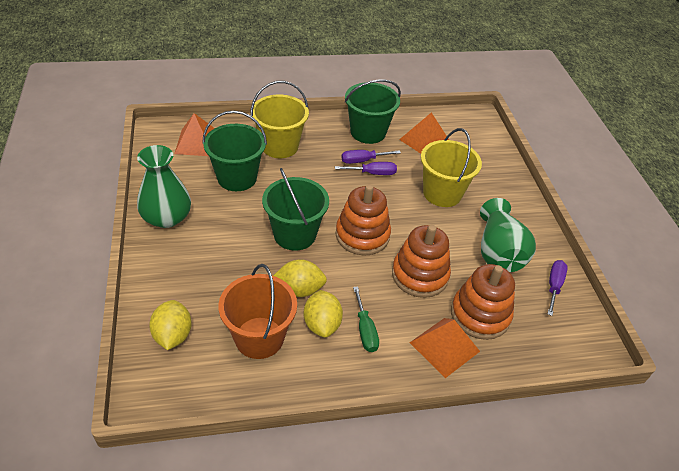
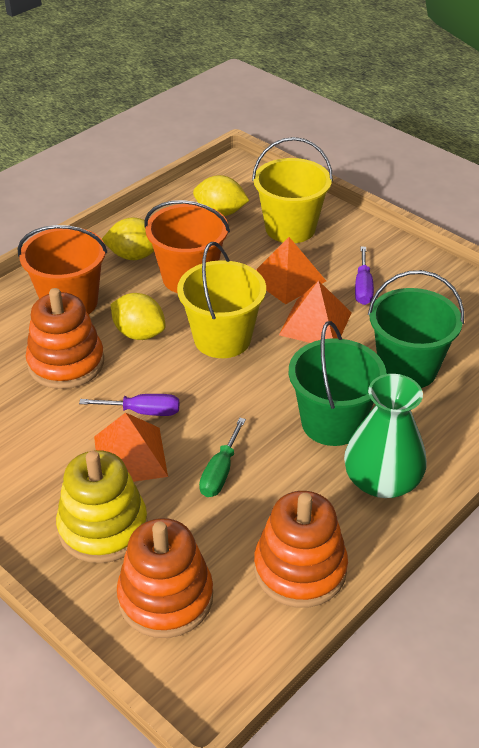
green bucket: [202,110,267,191] [262,168,329,250] [345,80,401,144] = 3 -> [289,321,386,446] [368,270,464,388] = 2
green vase: [137,145,191,228] [480,198,536,272] = 2 -> [344,374,427,498] = 1
orange bucket: [218,264,297,359] = 1 -> [18,225,107,315] [144,200,230,293] = 2
purple screwdriver: [335,162,397,175] [342,150,401,164] [548,260,568,316] = 3 -> [79,394,180,416] [355,247,374,305] = 2
yellow stacking toy: none = 0 -> [56,450,148,563] = 1

